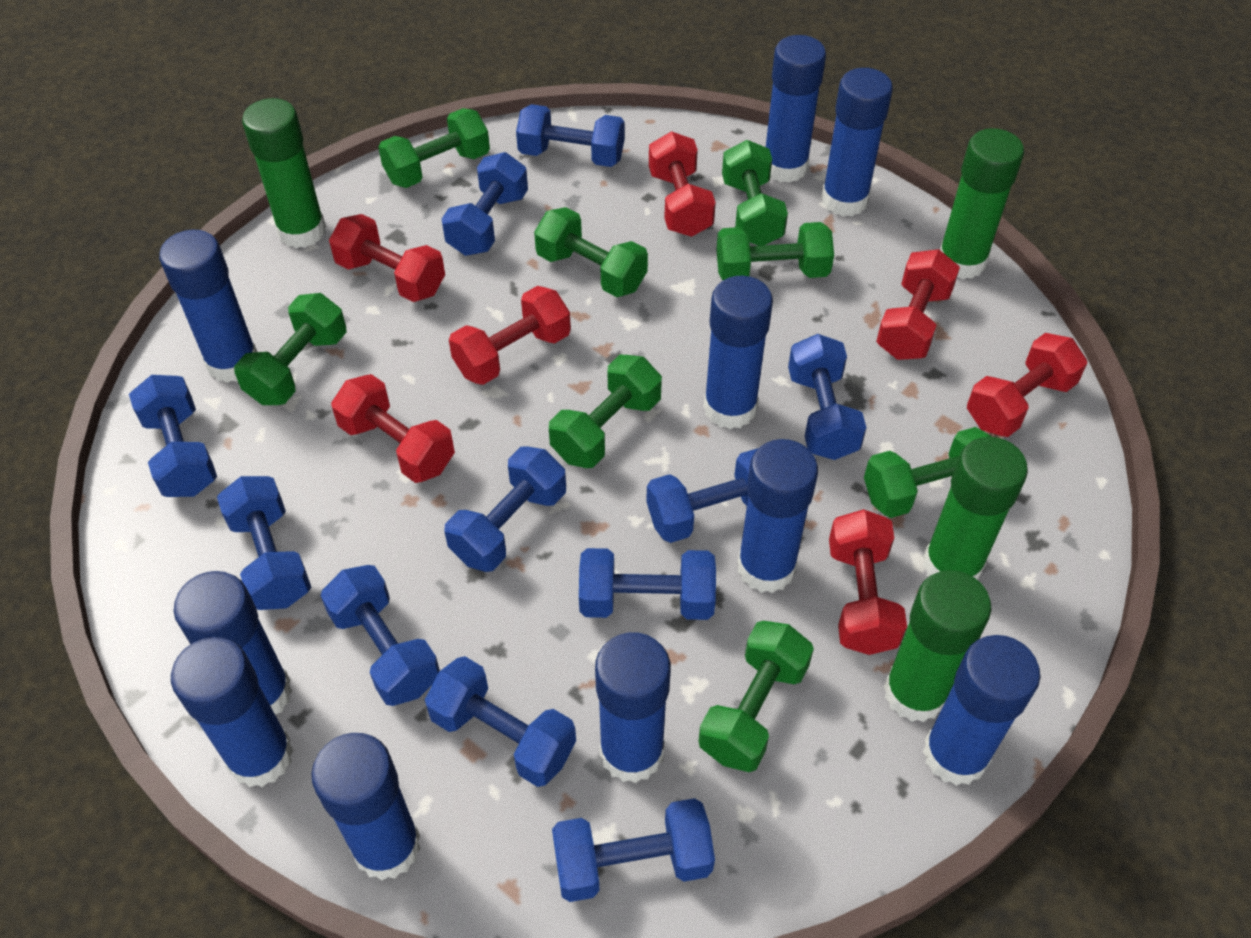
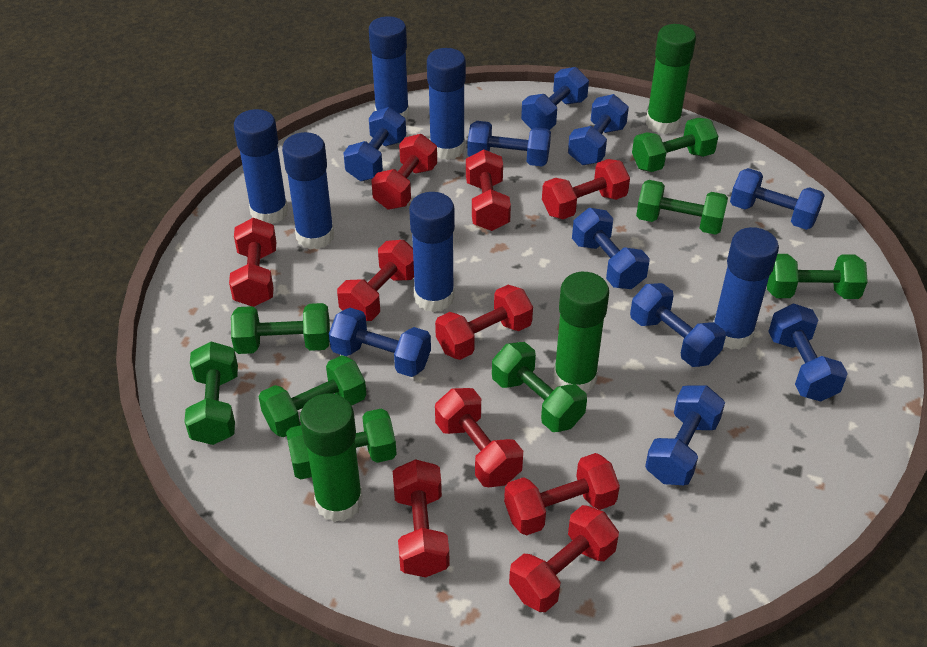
blue dumbbell: [129,375,217,497] [217,476,311,610] [320,565,440,706] [425,656,576,787] [442,152,528,256] [444,446,566,572] [516,104,625,167] [552,798,715,902] [579,548,716,620] [646,448,758,543] [788,334,867,460] = 11 -> [329,308,431,377] [343,107,406,181] [467,121,551,166] [521,67,589,130] [568,94,629,165] [572,208,650,289] [630,283,726,367] [645,385,725,485] [730,168,825,230] [768,304,848,402] = 10
blue glue stick: [159,230,257,383] [171,637,293,787] [174,571,292,715] [311,733,421,881] [595,632,671,783] [704,276,773,429] [738,439,818,593] [766,35,826,183] [821,68,893,216] [923,635,1040,786] = 10 -> [234,109,288,224] [282,132,334,249] [369,16,409,120] [409,192,455,312] [427,48,466,160] [713,227,779,350] = 6
green glue stick: [242,98,326,248] [884,570,991,722] [923,437,1028,580] [940,128,1024,279] = 4 -> [300,394,363,522] [553,272,609,393] [646,24,696,134] = 3
red dumbbell: [329,214,445,302] [331,374,455,483] [449,286,571,385] [649,132,716,237] [829,509,907,655] [876,249,960,360] [967,333,1087,437] = 7 -> [229,218,276,307] [337,240,414,321] [371,134,437,210] [393,459,450,577] [435,285,533,360] [435,388,523,487] [466,149,511,231] [504,453,620,536] [509,505,619,612] [542,159,630,219] = 10

